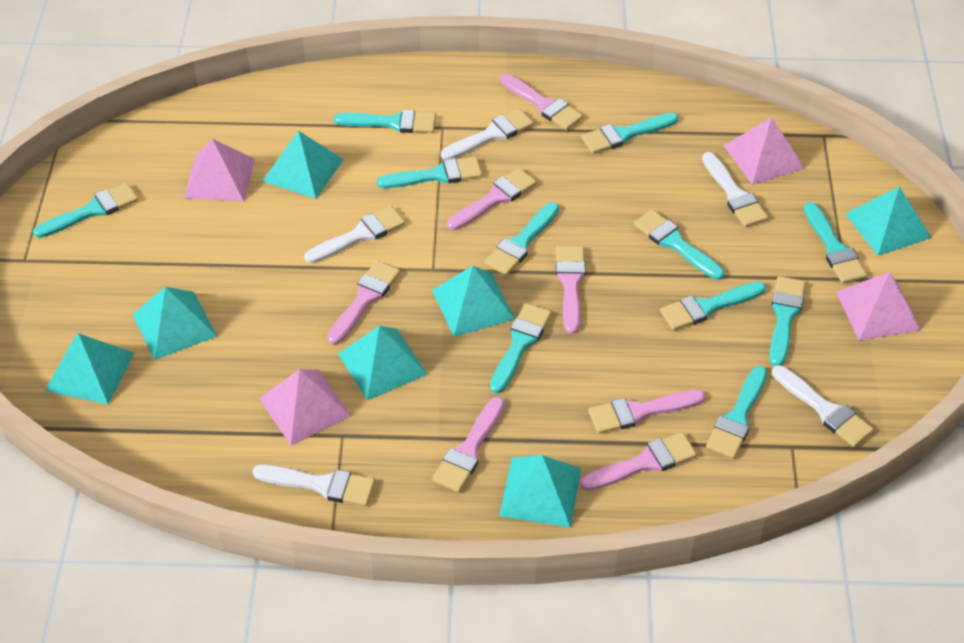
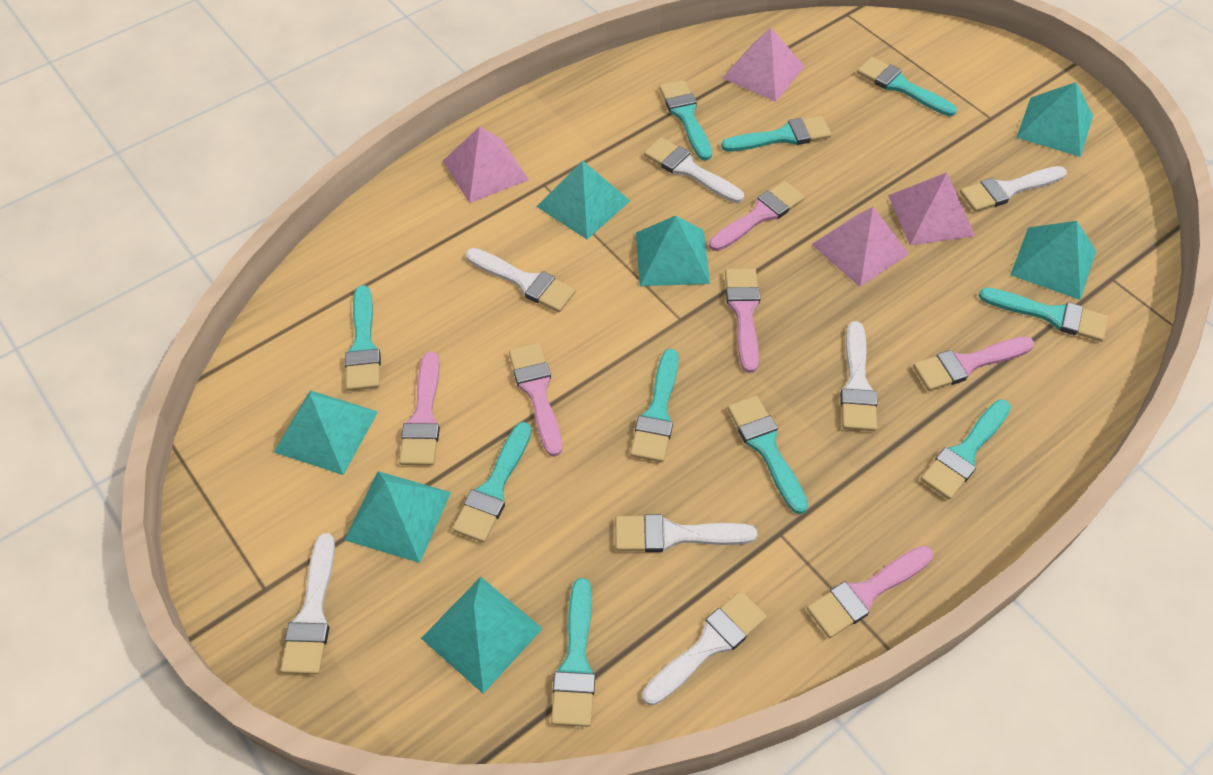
pink brush: [327,260,400,345] [432,397,504,492] [447,168,537,230] [500,74,583,130] [556,246,586,334] [580,432,697,491] [588,390,705,433] = 7 -> [399,352,440,466] [509,343,562,457] [709,181,805,251] [725,269,760,373] [807,546,933,638] [913,336,1034,391] = 6
turquoise brush: [33,182,138,238] [334,110,436,133] [377,156,482,188] [484,202,559,276] [490,303,552,394] [581,113,678,154] [634,209,724,280] [660,281,766,330] [706,366,767,459] [769,276,806,366] [804,202,868,283] = 11 -> [345,285,381,391] [452,422,532,543] [551,578,595,727] [630,349,679,462] [659,80,712,161] [721,116,832,152] [727,396,808,514] [857,57,957,117] [920,400,1011,500] [979,287,1108,342] = 10
white brush: [252,464,375,506] [304,206,405,263] [441,108,534,160] [702,152,769,227] [772,365,874,447] = 5 -> [281,533,335,674] [466,248,576,312] [615,514,757,552] [642,591,767,706] [644,137,744,203] [840,321,877,431] [960,166,1067,212] = 7

